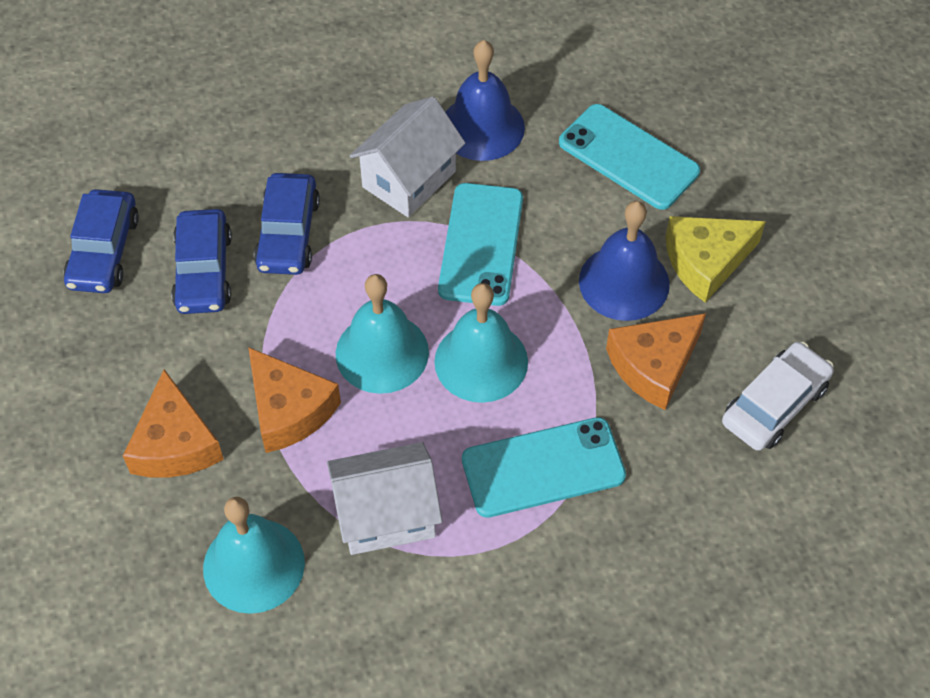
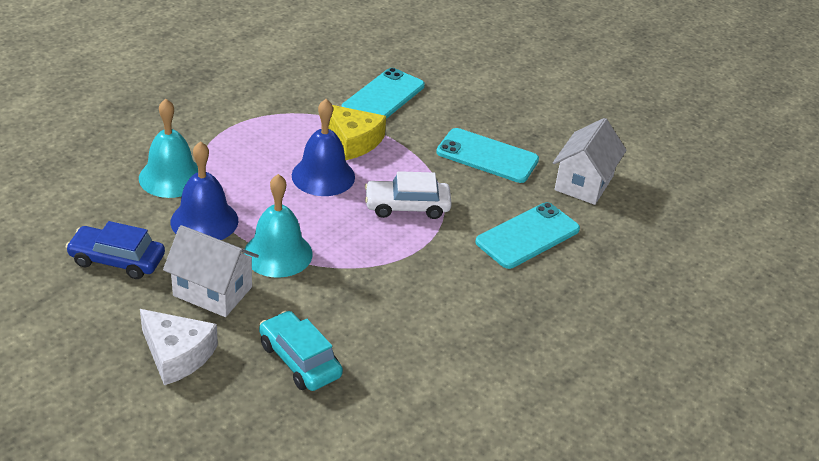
blue car: [64,189,139,293] [171,209,232,314] [254,173,320,275] = 3 -> [66,221,165,279] = 1
orange cheese: [123,369,224,478] [248,347,341,453] [606,313,706,410] = 3 -> none = 0
turquoise bell: [203,497,305,614] [336,274,429,394] [434,283,528,403] = 3 -> [139,99,198,198] [244,174,313,278] = 2
turquoise car: none = 0 -> [259,311,343,391] = 1
white cheese: none = 0 -> [140,309,218,385] = 1

